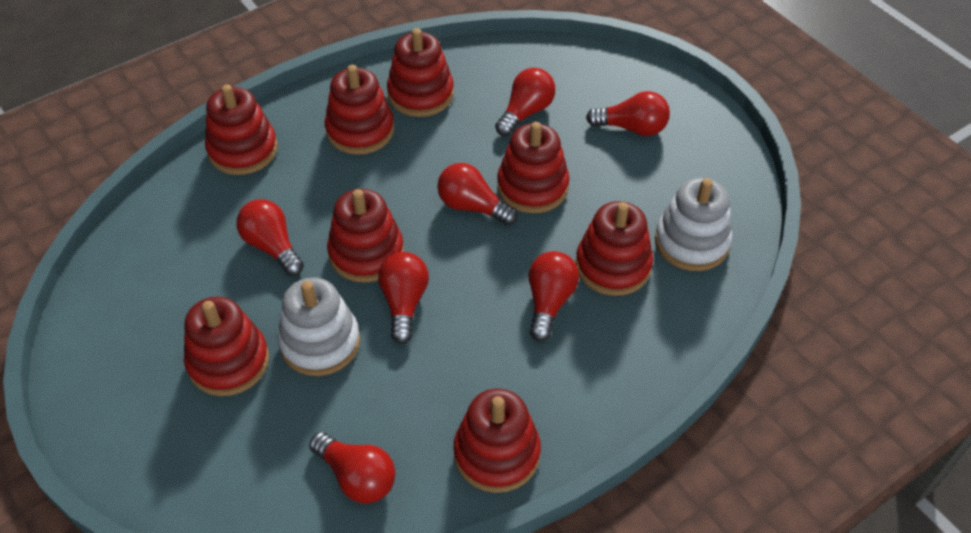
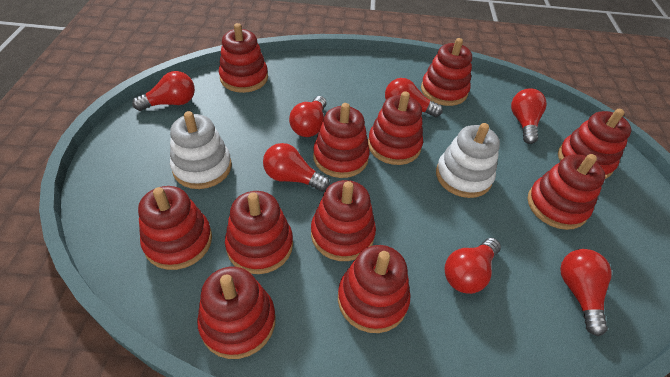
red stacking toy: [184,297,269,396] [205,85,278,175] [325,65,394,155] [327,189,404,283] [387,28,454,117] [454,389,541,493] [497,122,569,213] [576,201,653,296] = 8 -> [138,186,212,270] [197,267,276,359] [219,23,268,93] [225,191,293,274] [311,180,376,261] [313,103,370,178] [338,245,410,333] [368,91,423,165] [421,38,472,106] [528,154,605,230] [558,109,631,179] = 11

